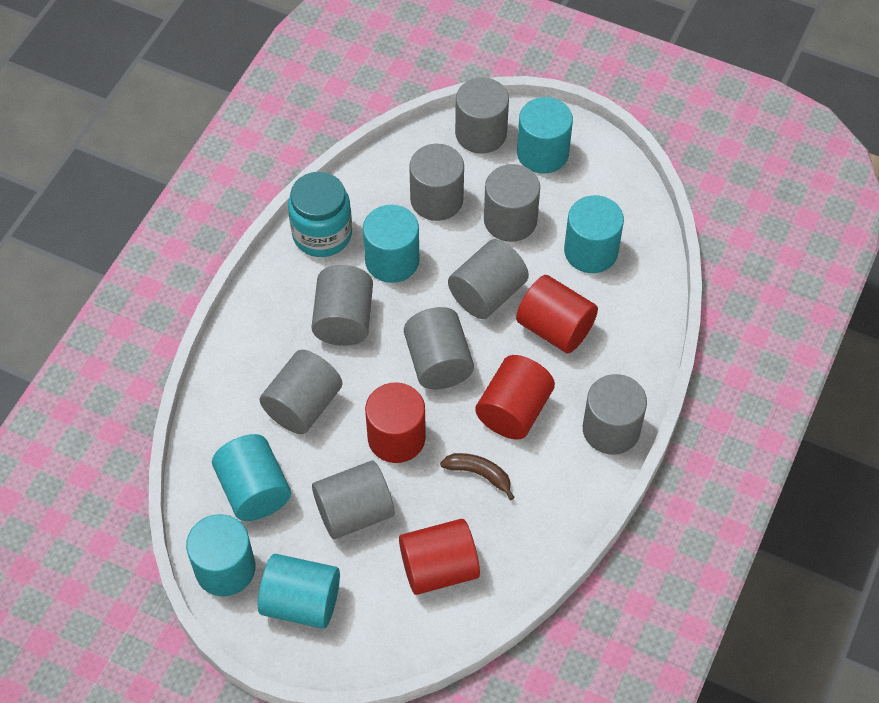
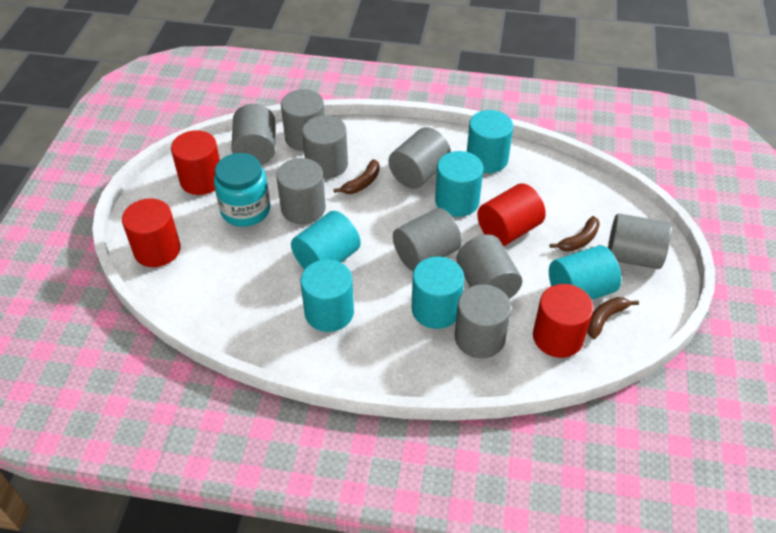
brown banana: [440,453,515,500] = 1 -> [333,159,380,194] [550,216,600,251] [587,297,639,339] = 3

